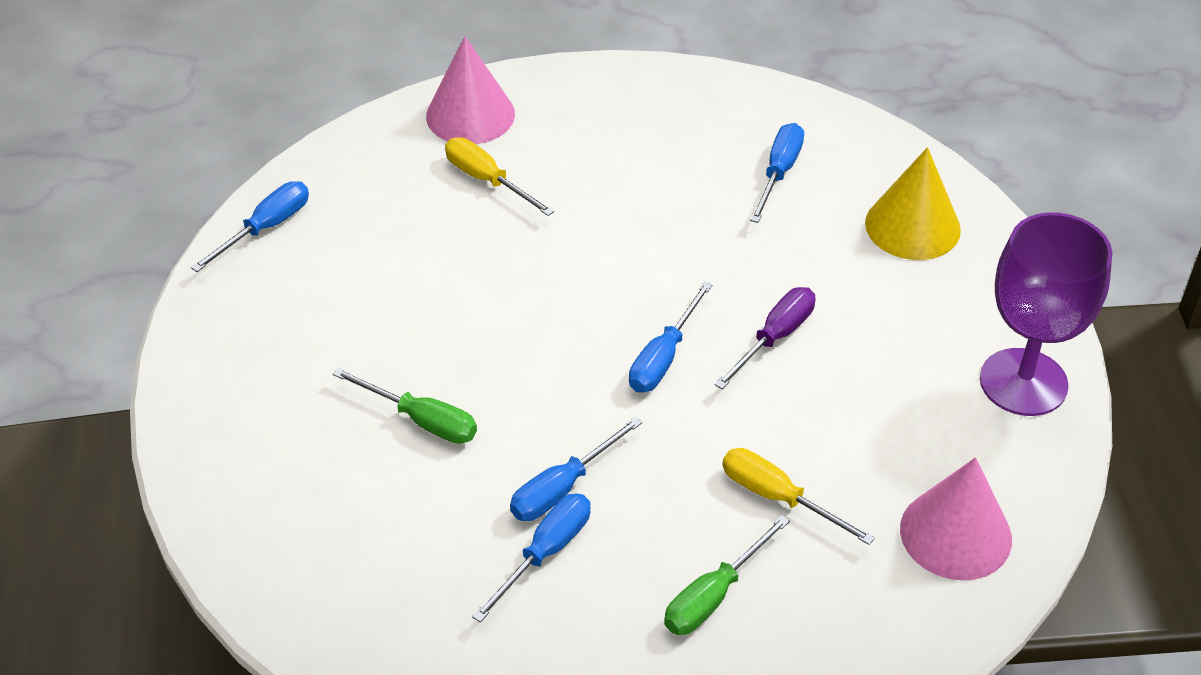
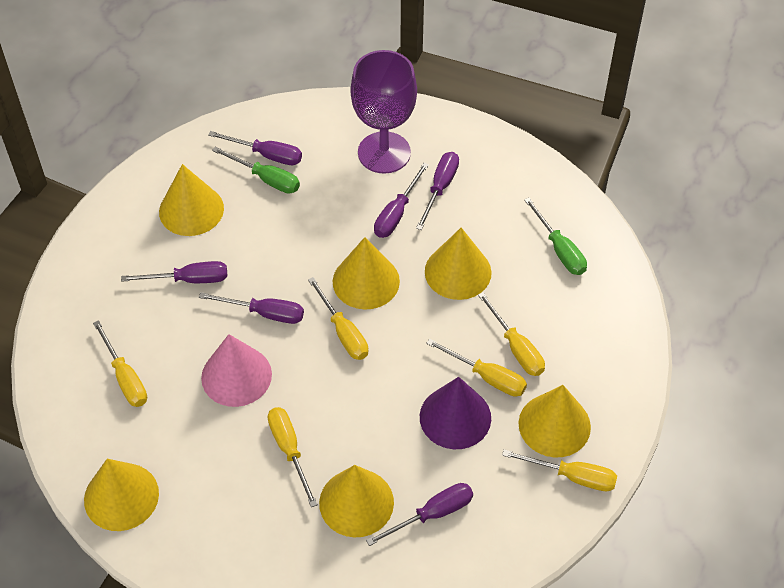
blue screwdriver: [191,181,309,272] [472,493,591,622] [510,417,642,521] [629,281,713,392] [750,123,804,223] = 5 -> none = 0
pink cone: [426,36,515,144] [900,457,1012,580] = 2 -> [201,334,272,407] = 1
purple cone: none = 0 -> [420,377,491,449] = 1
purple screwdriver: [715,287,815,389] = 1 -> [121,261,227,283] [199,292,304,324] [208,131,302,165] [366,483,473,546] [374,163,429,238] [416,152,459,230] = 6
yellow cone: [865,147,961,260] = 1 -> [84,459,159,531] [159,164,224,236] [319,465,394,537] [333,237,400,309] [425,228,492,300] [519,385,591,457] = 6
yellow screwdriver: [445,137,554,216] [722,448,875,545] = 2 -> [93,320,147,407] [268,407,318,507] [308,277,368,360] [426,339,527,397] [478,292,545,376] [502,450,617,491] = 6

